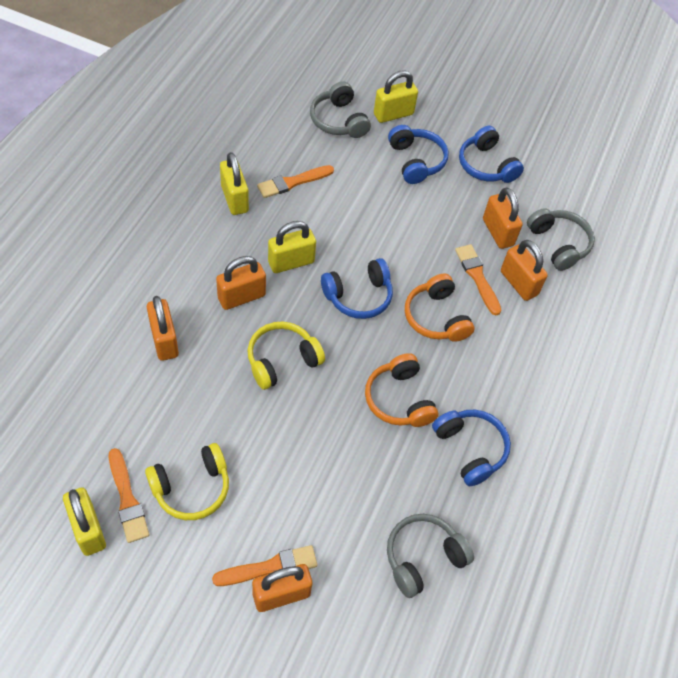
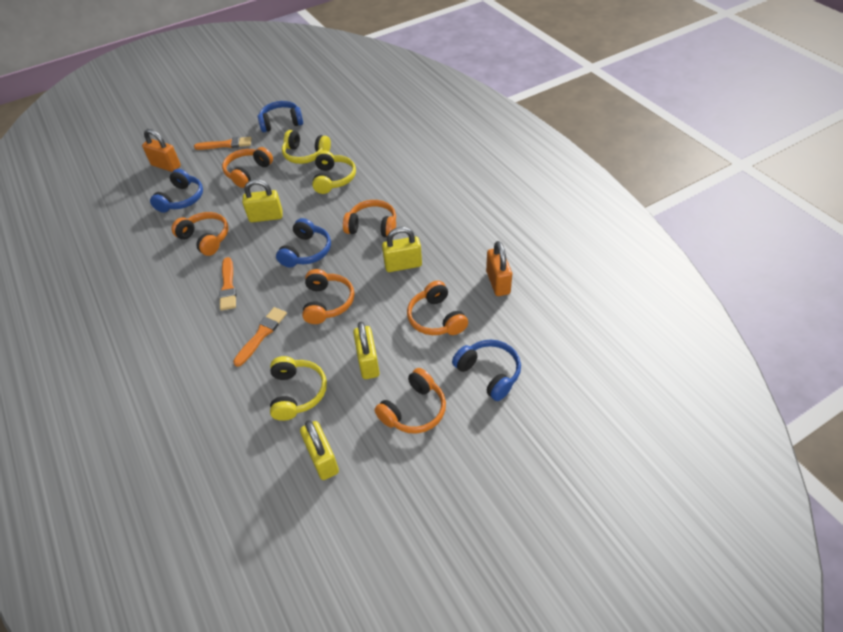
grey headphones: [310,81,371,138] [387,514,474,598] [527,208,595,271] = 3 -> none = 0
orange brush: [109,448,149,543] [212,545,318,586] [257,165,334,198] [455,244,501,315] = 4 -> [194,137,252,150] [219,257,236,311] [233,307,287,367] = 3
orange headphones: [365,353,438,427] [405,274,474,342] = 2 -> [172,212,229,256] [222,147,273,188] [302,269,354,324] [343,200,396,237] [374,368,446,434] [407,281,468,335] = 6
orange padlock: [147,296,179,361] [216,256,266,310] [252,564,312,612] [483,187,523,249] [501,240,548,301] = 5 -> [142,129,181,172] [486,241,512,296] = 2
yellow headphones: [145,443,229,520] [248,322,325,390] = 2 -> [270,356,327,421] [282,130,331,164] [312,150,356,194] = 3

